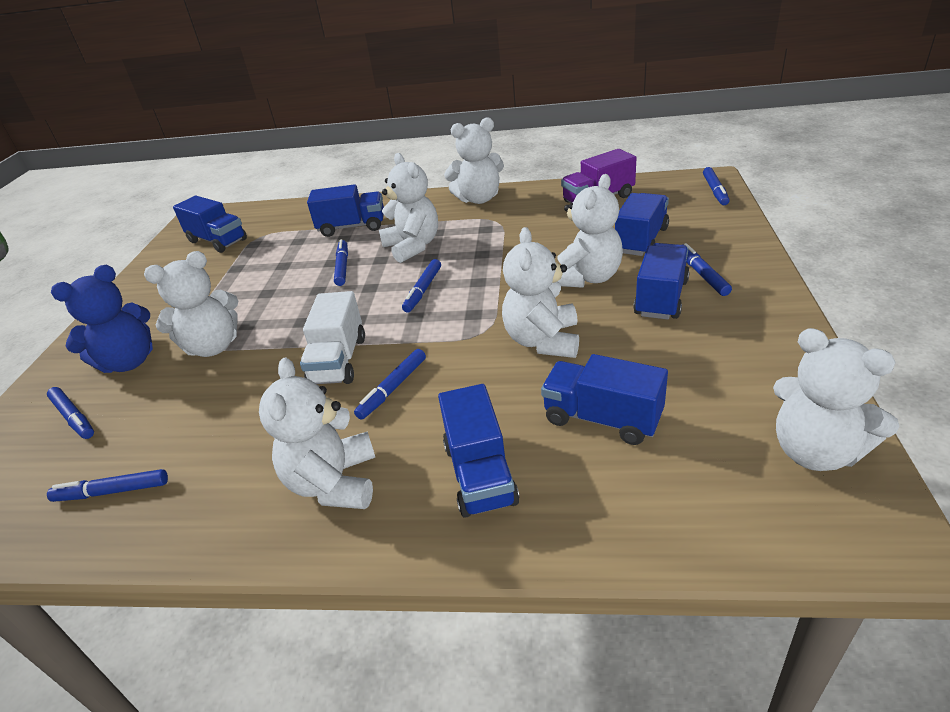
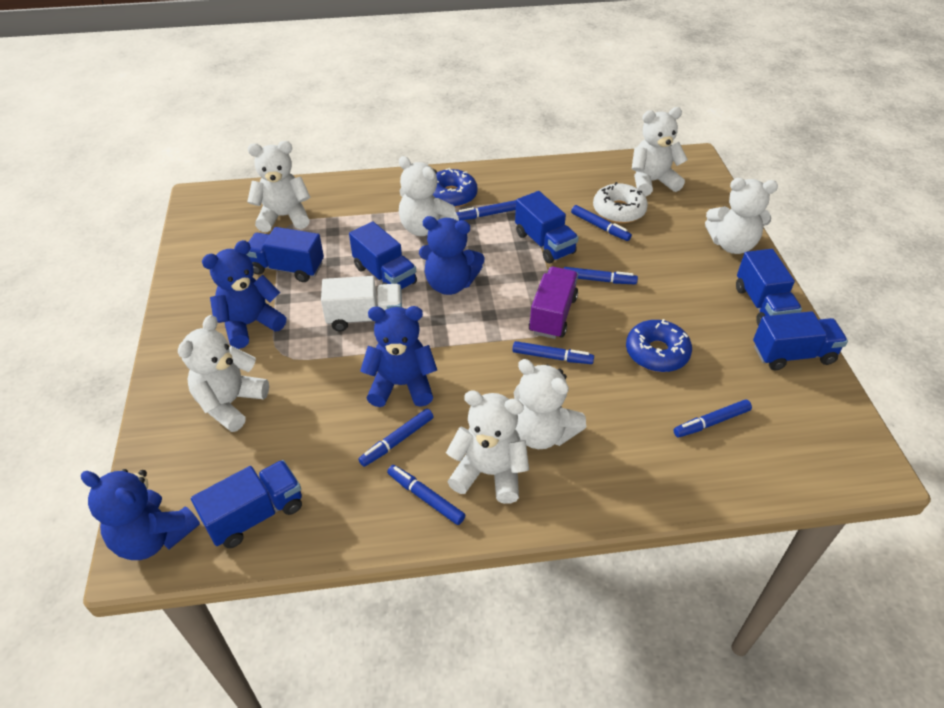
blue donut: none = 0 -> [432,168,478,208] [626,319,692,372] = 2
blue teddy bear: [51,265,153,373] = 1 -> [81,469,200,560] [202,240,286,349] [360,306,437,407] [419,216,485,295] = 4
white donut: none = 0 -> [593,182,648,223] = 1

